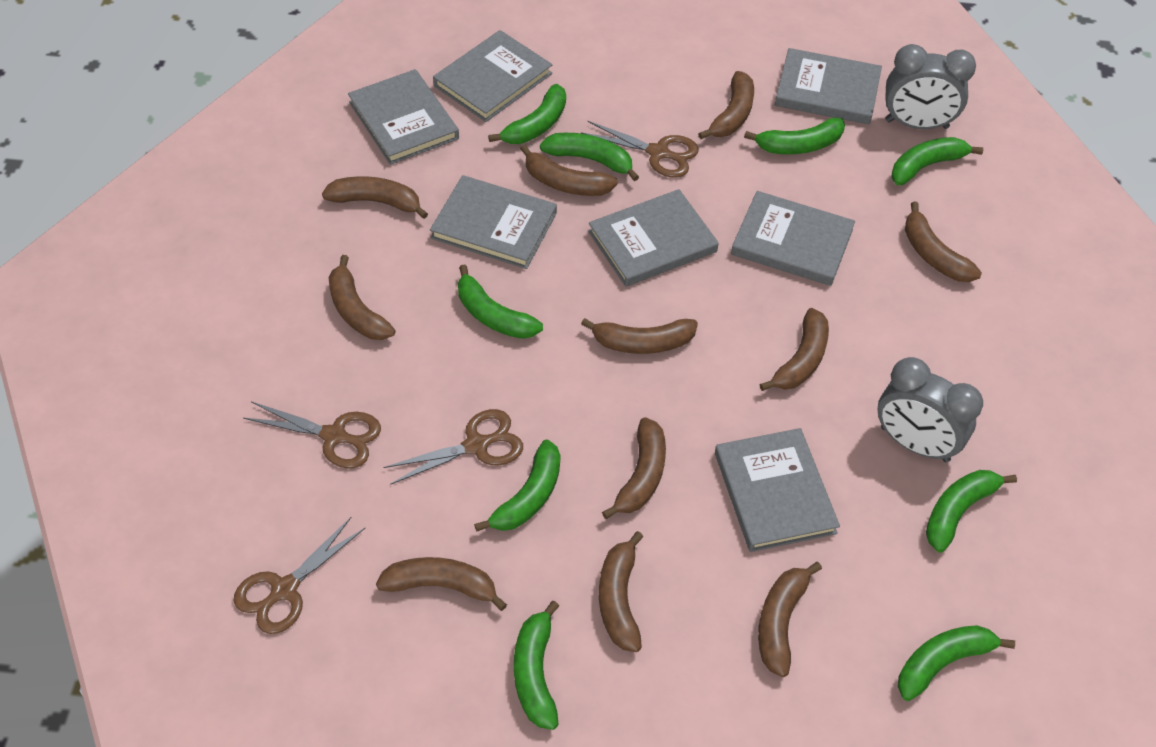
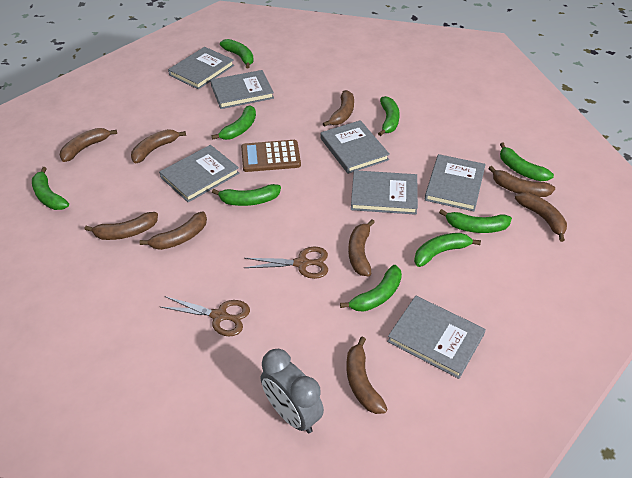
brown banana: [322,176,428,219] [329,255,396,340] [376,557,507,611] [520,145,618,196] [581,318,698,354] [599,531,643,652] [602,417,666,519] [698,71,754,139] [758,562,822,677] [759,308,829,391] [905,201,982,282] = 11 -> [60,128,117,162] [84,212,158,240] [131,129,186,163] [140,211,207,250] [323,90,354,127] [346,337,387,414] [348,219,375,276] [488,166,555,197] [515,192,567,242] = 9
brown calculator: none = 0 -> [241,140,301,172] = 1
brown scissors: [234,517,365,634] [243,402,381,469] [383,409,523,485] [581,121,699,178] = 4 -> [161,296,250,336] [244,247,328,279] = 2
grey clock: [878,357,983,462] [885,44,976,129] = 2 -> [261,349,324,433] = 1

